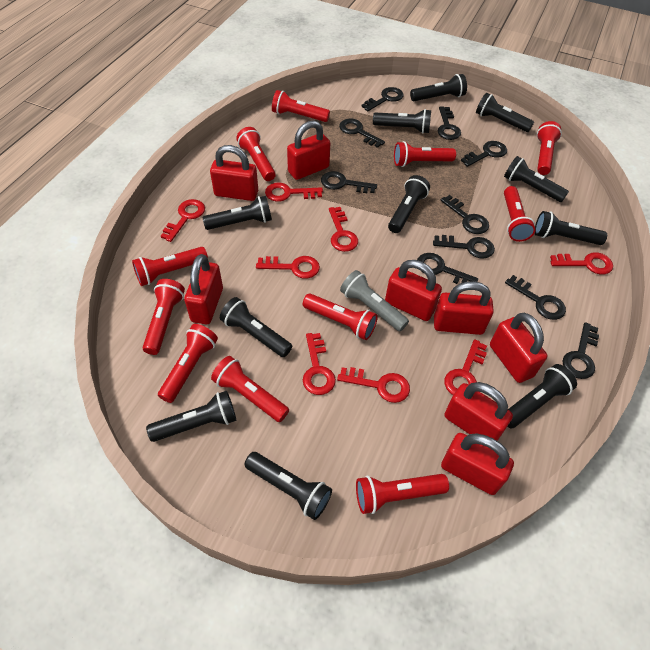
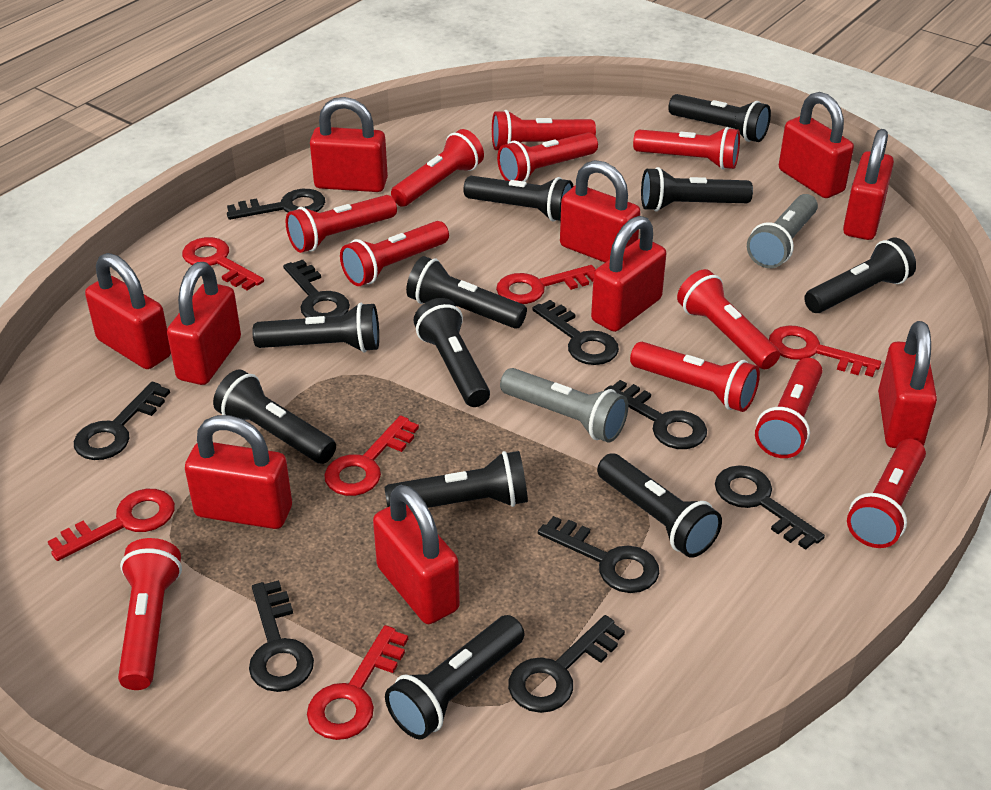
black key: [321,171,377,193] [339,119,385,148] [361,87,403,111] [417,253,478,284] [433,235,495,259] [438,106,461,140] [440,195,489,234] [461,141,507,167] [505,275,566,320] [562,322,599,379] = 10 -> [74,382,170,460] [227,189,325,220] [249,580,314,692] [283,260,350,317] [508,615,625,713] [532,300,619,365] [538,516,659,593] [604,380,707,449] [715,465,825,550] = 9
grey flashlight: [340,270,409,332] = 1 -> [500,368,628,443] [747,194,818,268] = 2
red key: [161,199,205,242] [256,256,320,279] [265,183,323,202] [303,333,336,395] [329,207,358,252] [337,367,410,403] [444,339,487,395] [550,252,613,275] = 8 -> [48,489,175,561] [182,237,264,290] [307,625,408,740] [324,416,419,496] [496,265,596,304] [769,325,881,377] = 6
red padlock: [184,254,223,324] [210,145,258,201] [287,120,330,180] [385,260,442,321] [434,281,494,335] [441,433,514,495] [444,382,513,441] [490,313,548,383] = 8 -> [85,253,171,369] [167,262,241,385] [185,415,292,529] [310,97,388,192] [373,485,460,624] [560,160,641,262] [591,216,666,332] [779,92,854,198] [843,129,894,240] [878,321,937,448] = 10

